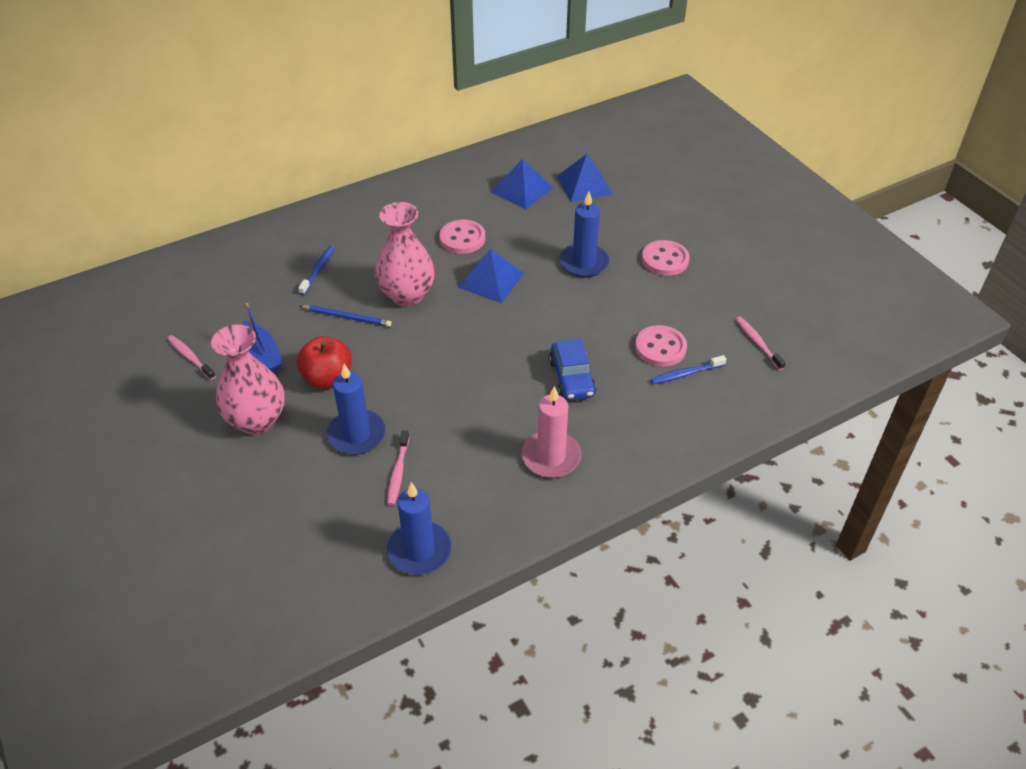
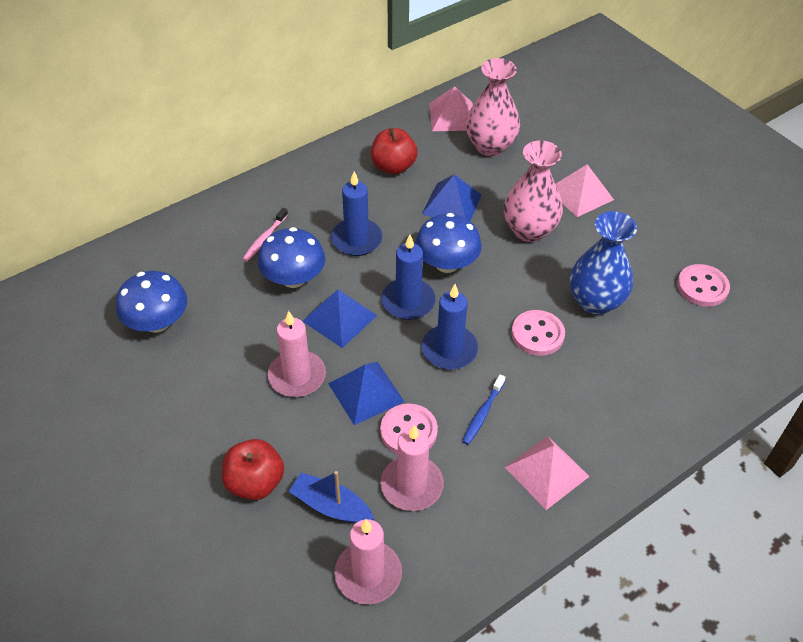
blue car: [549,339,596,401] = 1 -> none = 0
blue mushroom: none = 0 -> [116,271,187,333] [258,227,325,288] [415,213,482,273] = 3
blue pencil: [300,305,392,327] = 1 -> none = 0
blue toothbrush: [298,246,335,295] [651,355,726,384] = 2 -> [462,375,505,445] = 1
blue vase: none = 0 -> [570,211,637,315] = 1
pink candle: [522,386,581,478] = 1 -> [268,311,326,397] [334,519,402,604] [380,425,444,511] = 3
pink pyramid: none = 0 -> [429,86,473,131] [504,436,590,510] [556,164,614,217] = 3
pink toothbrush: [167,335,216,380] [387,430,410,506] [736,317,786,370] = 3 -> [243,208,288,262] = 1
red apple: [297,336,352,389] = 1 -> [222,439,284,500] [371,128,417,174] = 2

